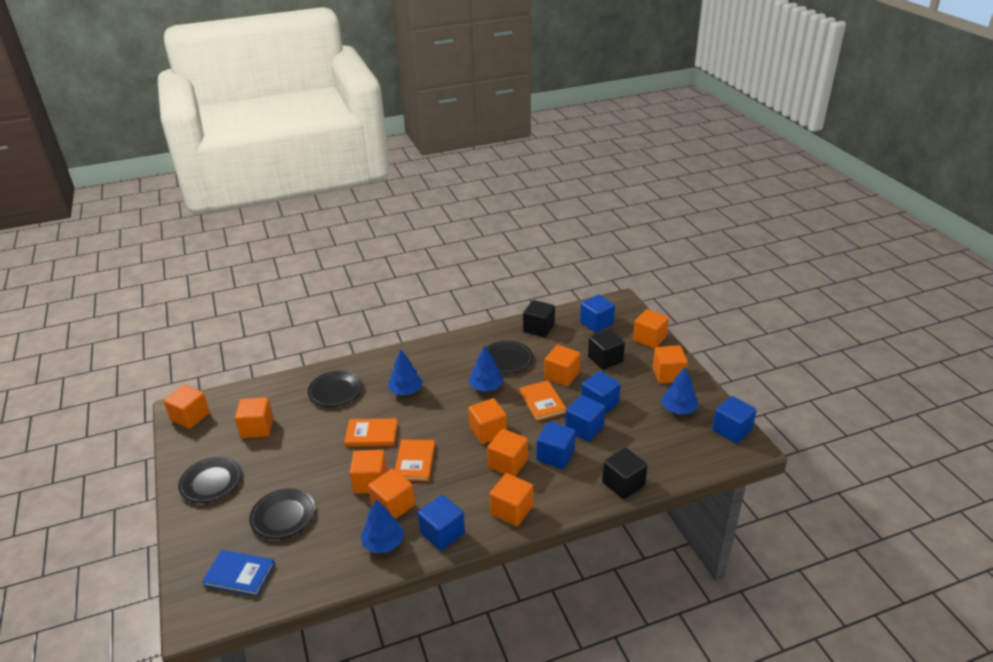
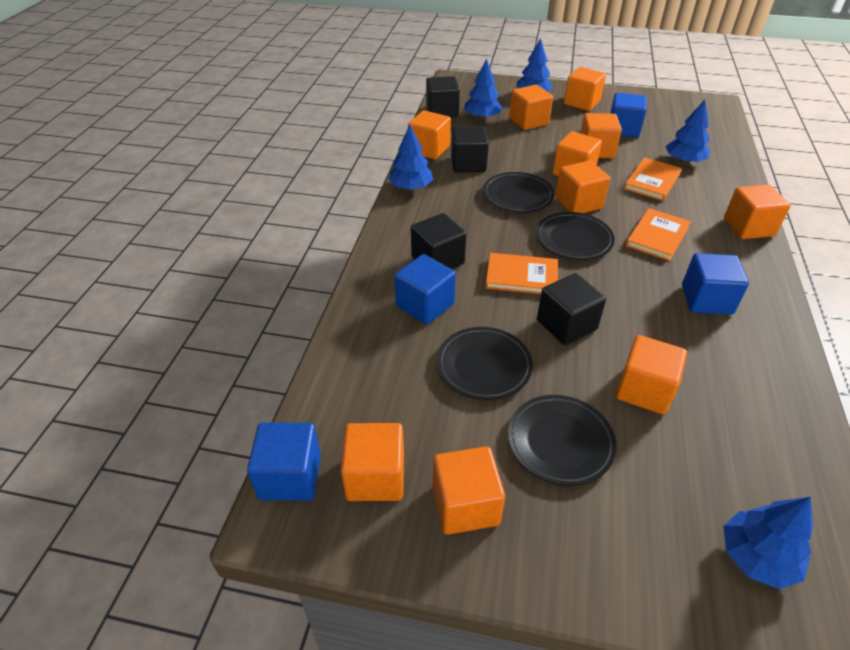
black cube: [523,300,555,337] [588,329,625,370] [602,448,648,499] = 3 -> [411,213,466,269] [426,76,460,117] [451,126,489,172] [537,273,606,345] = 4
blue book: [202,550,275,596] = 1 -> none = 0
blue cube: [418,495,465,551] [537,422,576,469] [565,395,605,442] [580,294,615,333] [581,371,621,414] [712,396,757,444] = 6 -> [247,422,321,501] [395,254,456,325] [610,93,647,138] [682,253,749,315] = 4
blue tree: [361,499,405,553] [388,350,423,395] [468,345,503,392] [661,367,699,415] = 4 -> [388,125,433,190] [464,59,503,119] [517,38,553,92] [665,100,710,163] [724,497,813,589] = 5

